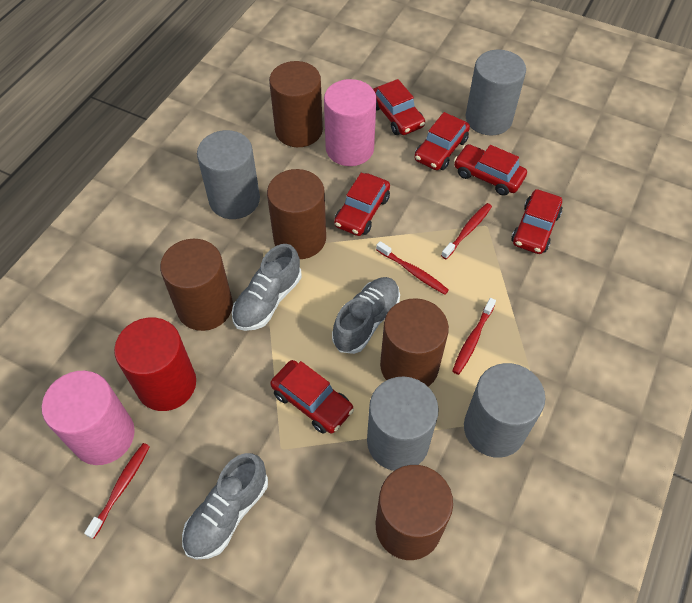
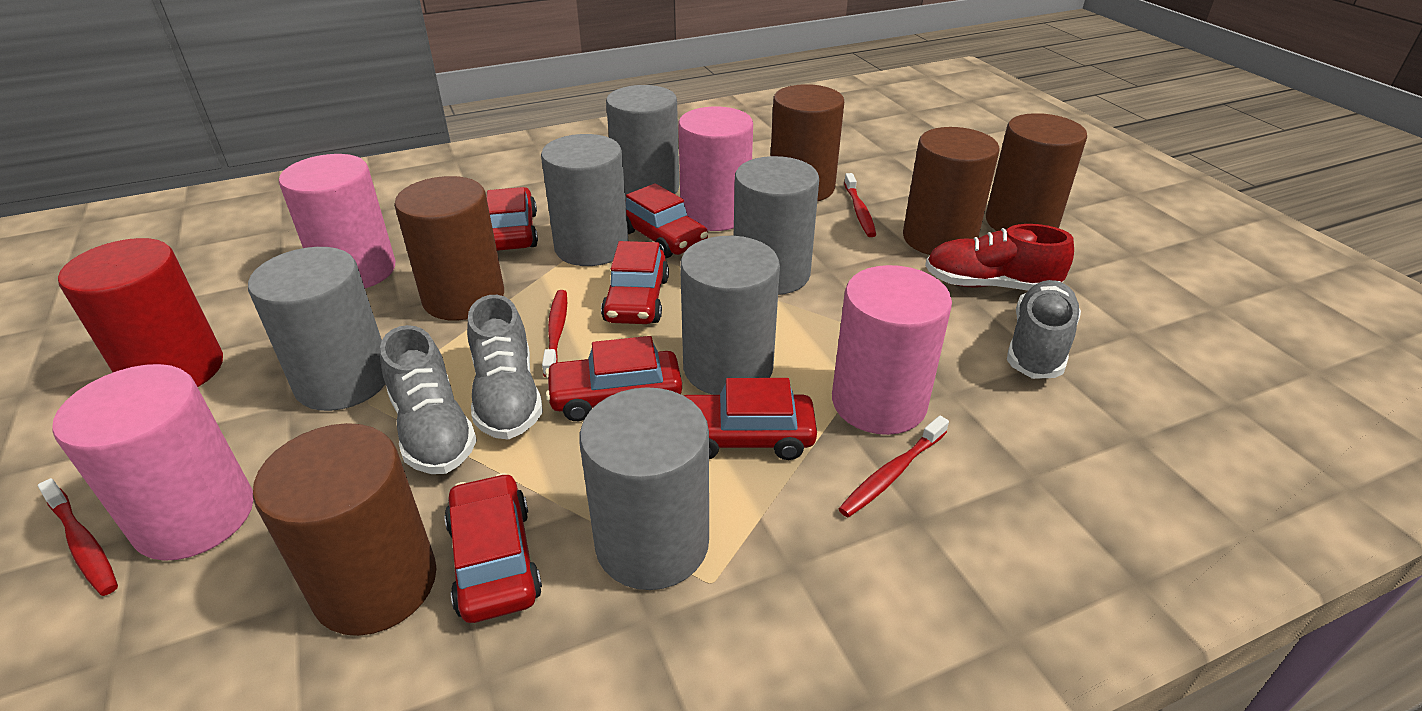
grey cylinder: [197,130,260,219] [367,376,439,471] [464,363,545,458] [466,50,526,135] = 4 -> [248,247,385,411] [541,134,628,266] [579,387,709,590] [606,85,679,200] [680,236,780,395] [734,156,819,295] = 6
pink cylinder: [42,371,135,465] [324,79,377,166] = 2 -> [52,364,253,561] [279,154,395,288] [678,107,753,231] [832,265,952,435] = 4
red shoe: none = 0 -> [925,224,1074,291] = 1

